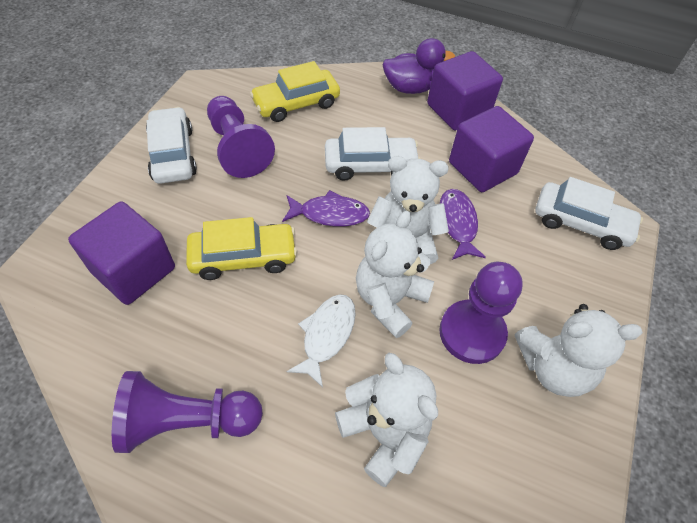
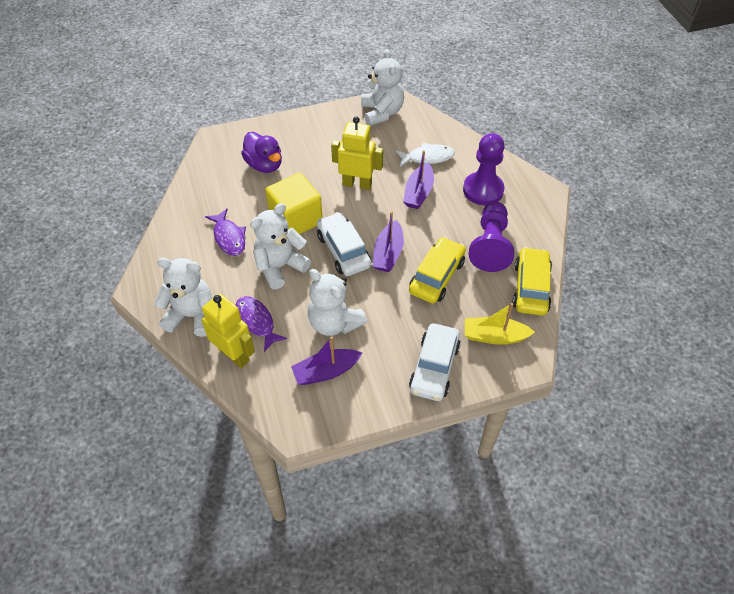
purple boat: none = 0 -> [291,336,362,385] [373,211,404,272] [403,150,434,209] = 3
purple cube: [68,201,175,305] [427,51,503,131] [449,106,534,192] = 3 -> none = 0
purple pawn: [112,371,263,453] [207,96,275,178] [439,262,523,364] = 3 -> [463,133,505,205] [469,202,514,272] = 2
white car: [146,107,197,184] [325,127,420,181] [535,177,643,250] = 3 -> [317,212,371,276] [409,323,461,401] = 2
yellow boat: none = 0 -> [465,303,535,345] = 1
yellow cube: none = 0 -> [265,173,323,234] = 1
yellow robot: none = 0 -> [202,294,255,368] [331,117,383,190] = 2

